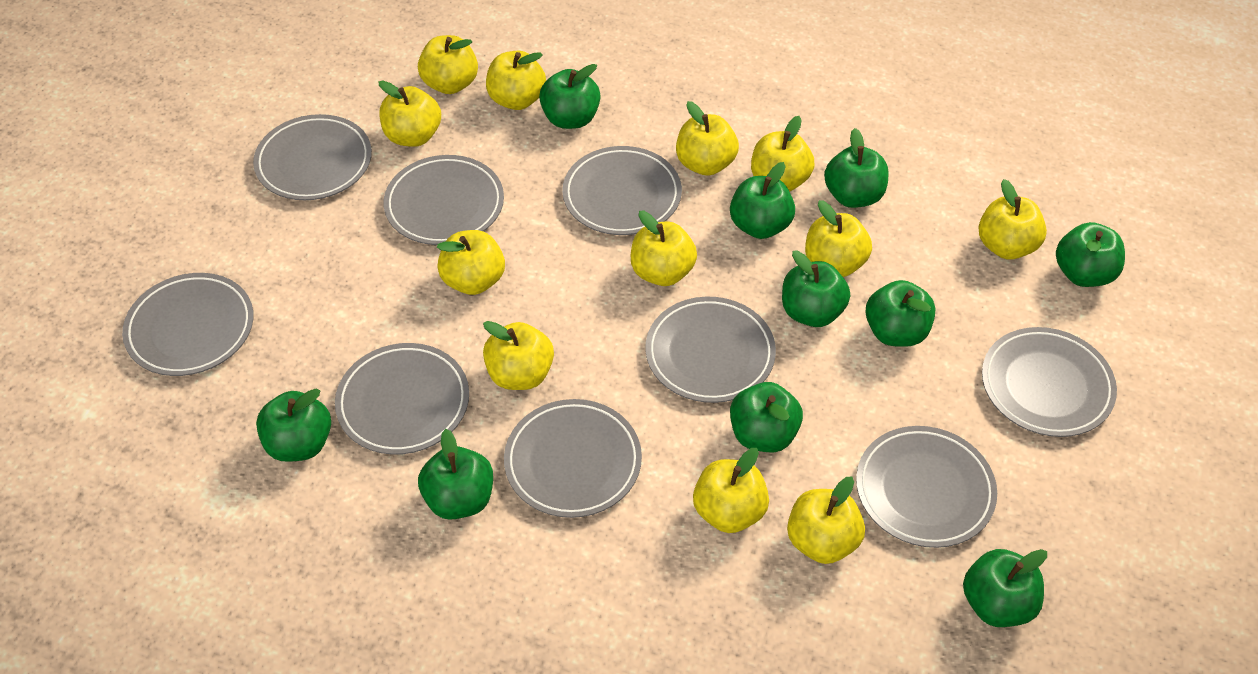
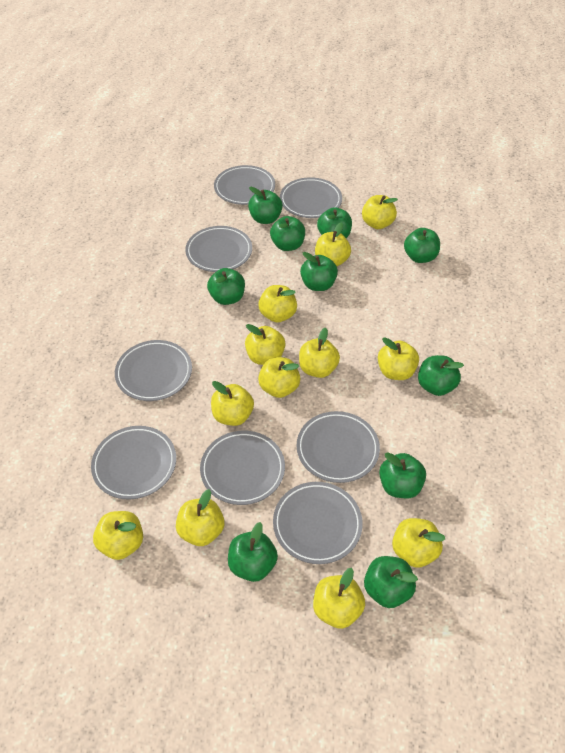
grey plate: [122,273,254,376] [253,114,372,200] [335,343,469,455] [383,155,504,245] [504,399,642,518] [562,146,682,235] [645,297,776,403] [856,426,997,548] [982,327,1117,437] = 9 -> [91,426,176,500] [115,340,192,401] [185,226,252,272] [200,431,285,505] [214,165,275,205] [273,482,363,564] [280,177,342,218] [297,411,380,483] = 8

